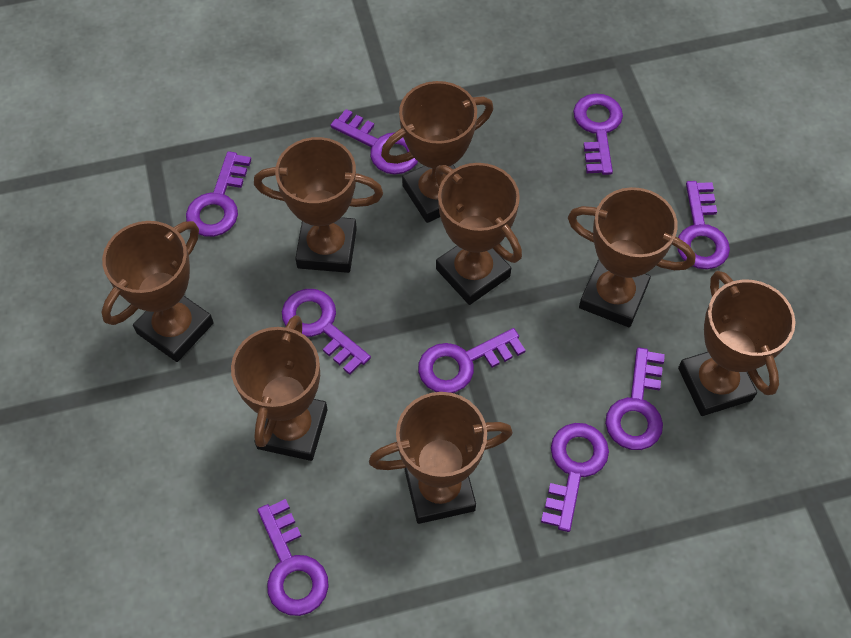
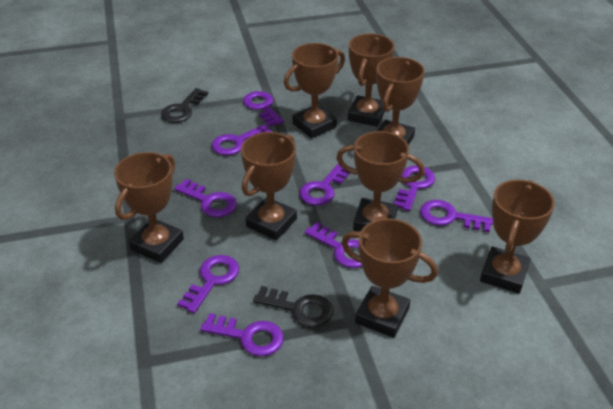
black key: none = 0 -> [161,88,208,123] [253,286,334,328] = 2

